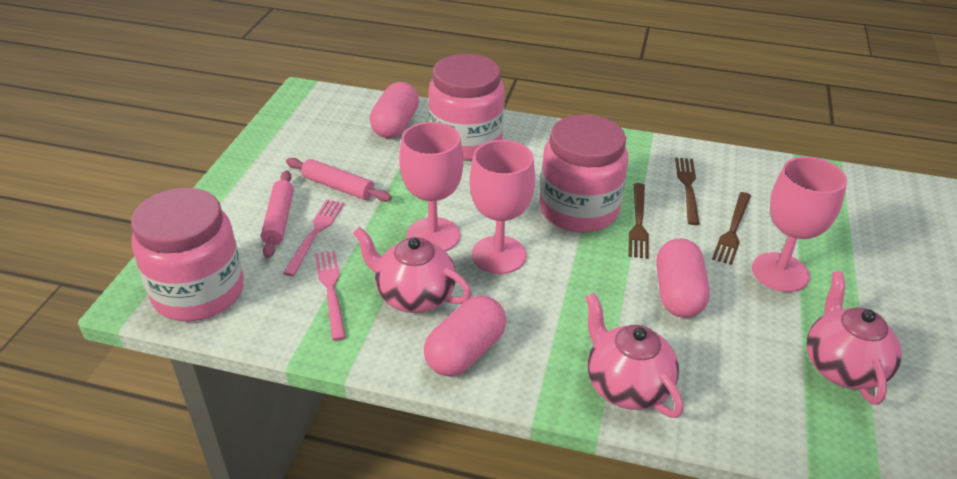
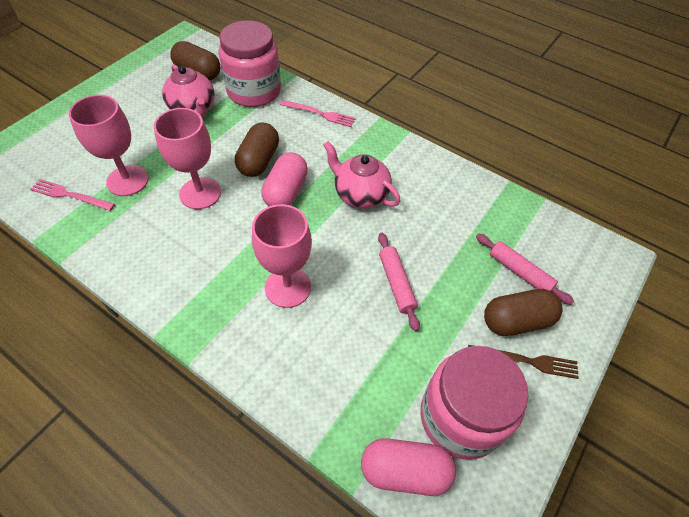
brown capsule: none = 0 -> [170,41,220,80] [235,122,279,177] [484,289,562,336] = 3
brown fork: [628,183,649,259] [675,158,700,225] [712,192,751,265] = 3 -> [468,345,579,379] = 1
pink capsule: [370,82,419,138] [424,296,506,377] [657,238,710,318] = 3 -> [261,152,308,206] [361,438,456,496] = 2
pink jar: [131,188,244,321] [428,54,504,161] [539,114,628,233] = 3 -> [218,20,281,107] [420,346,528,460] = 2
pink teapot: [353,227,472,313] [585,293,683,418] [807,271,902,405] = 3 -> [162,64,215,117] [323,141,400,208] = 2

